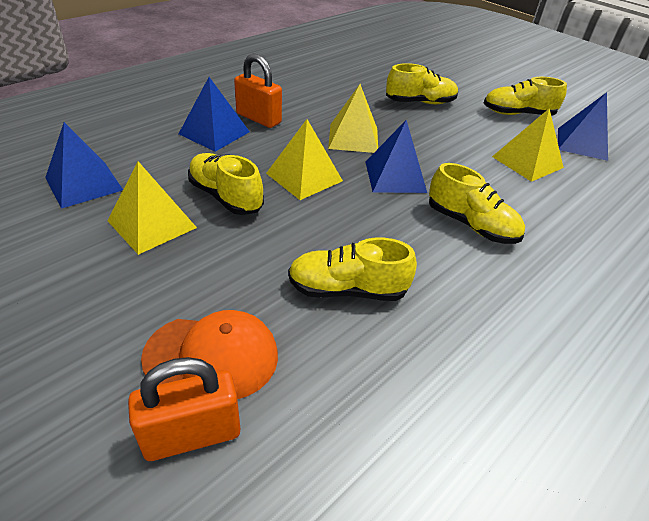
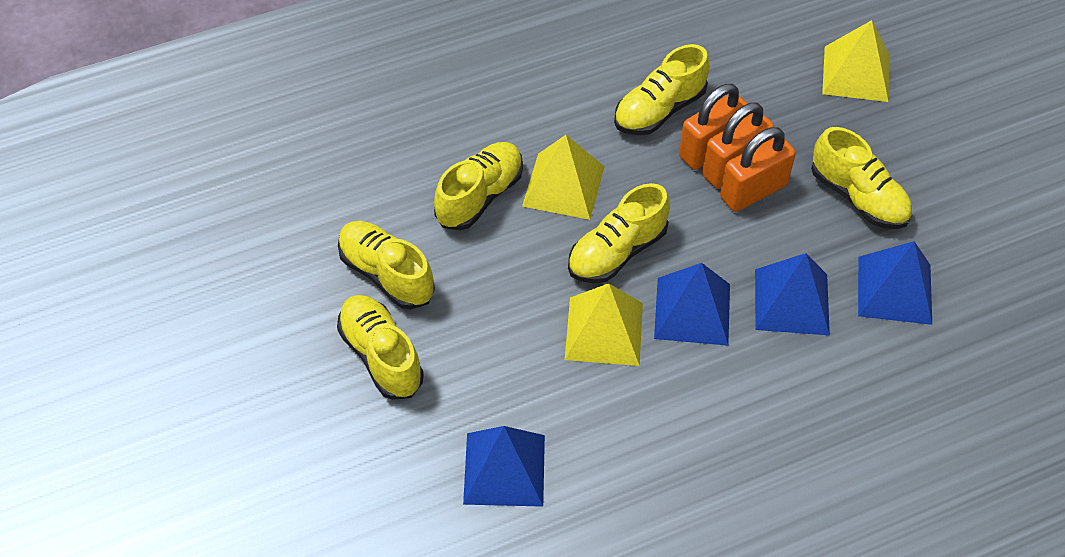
orange cap: [141,310,278,399] = 1 -> none = 0
orange padlock: [128,357,240,461] [234,54,282,128] = 2 -> [679,84,748,170] [702,103,774,189] [720,127,796,212] = 3
yellow pyramid: [107,161,197,255] [266,119,343,200] [328,84,378,153] [492,108,564,182] = 4 -> [522,135,604,220] [565,283,643,366] [822,20,889,102] = 3
yellow shoe: [188,153,264,215] [288,237,417,301] [386,63,458,104] [429,163,525,244] [483,77,567,115] = 5 -> [337,295,424,400] [338,221,435,309] [434,142,523,230] [568,183,670,283] [614,44,710,135] [811,127,912,229] = 6

